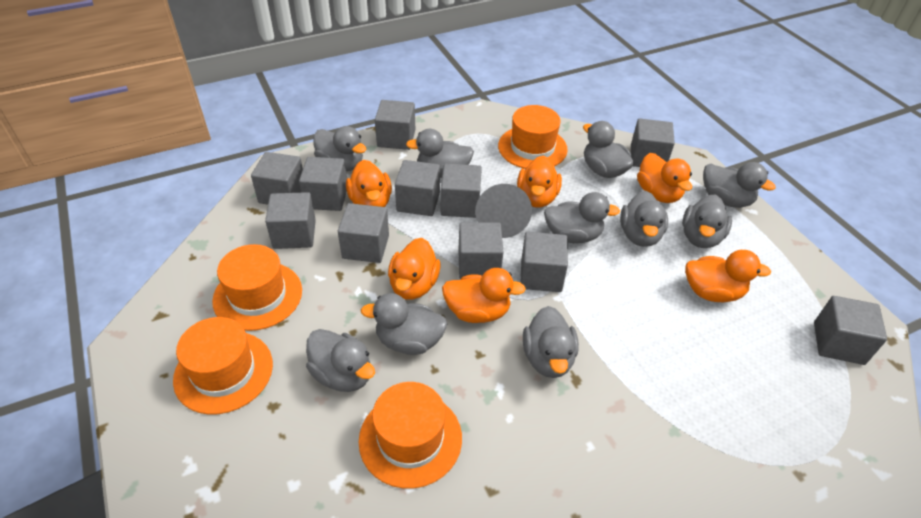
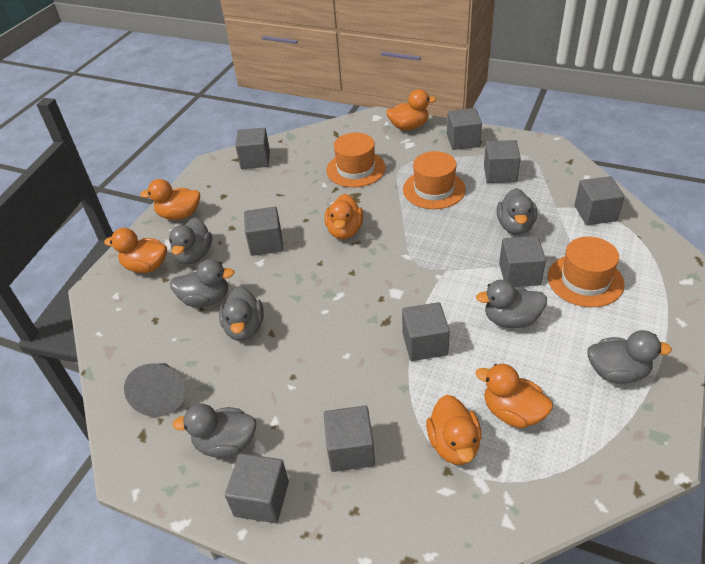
grey cube: [251,152,303,205] [265,192,316,249] [299,157,347,211] [338,203,389,263] [375,100,415,150] [395,160,440,216] [441,164,482,218] [458,222,503,279] [520,232,568,292] [631,118,675,167] [814,296,887,365] = 11 -> [225,453,289,523] [235,128,270,169] [244,207,283,256] [323,406,375,472] [402,302,450,361] [447,108,482,150] [484,140,521,183] [499,236,546,287] [575,176,625,225] = 9
grey duck: [306,329,375,392] [313,126,366,171] [361,293,447,355] [406,129,474,178] [523,306,579,378] [544,192,620,243] [583,121,634,178] [620,191,668,247] [682,195,732,248] [703,162,776,208] = 10 -> [169,217,212,264] [170,259,235,307] [172,403,256,458] [219,286,264,341] [476,280,547,328] [497,188,537,235] [587,330,672,384] = 7
orange hat: [173,317,273,415] [212,244,302,331] [359,382,462,489] [498,105,568,169] = 4 -> [326,133,386,187] [403,151,466,209] [548,237,624,307] = 3

